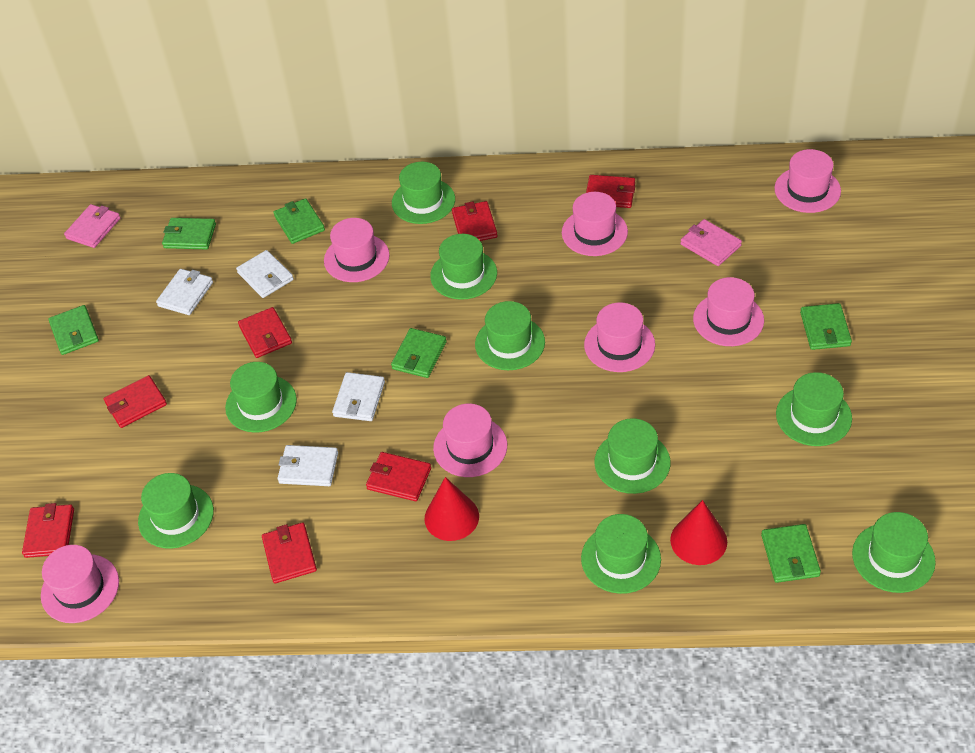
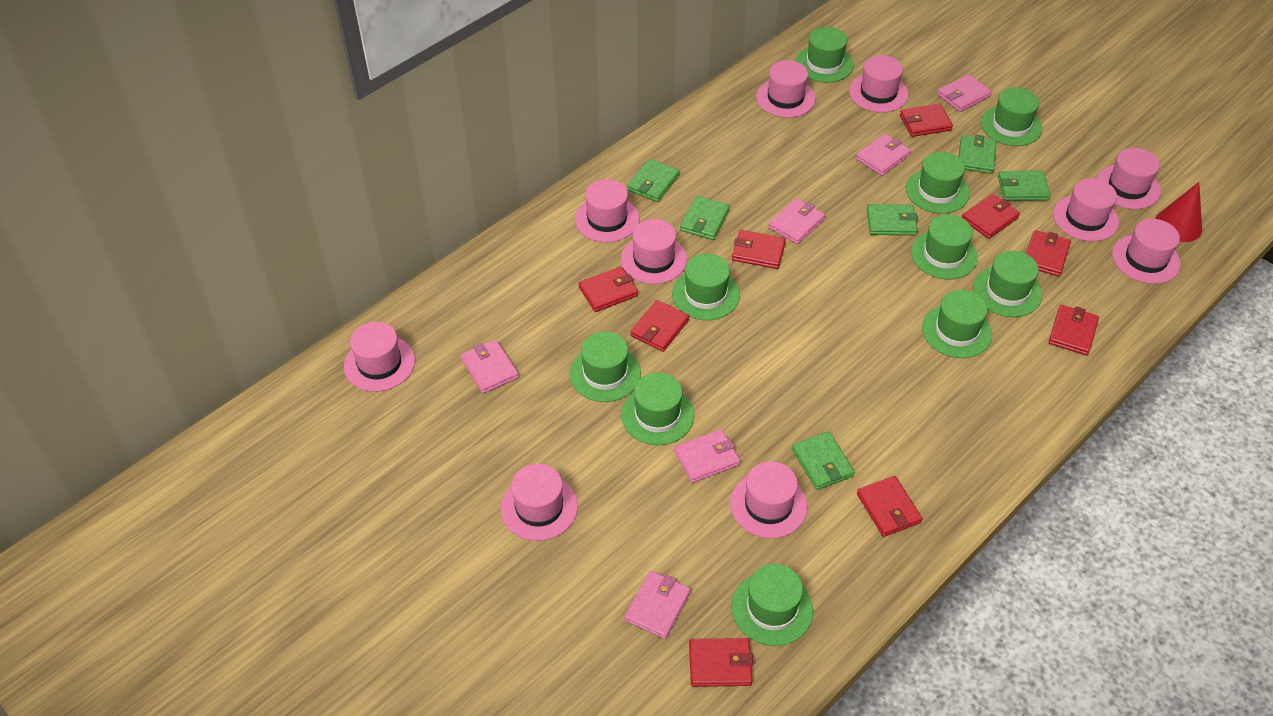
green hat: [138,473,214,549] [225,362,297,433] [392,162,455,224] [430,234,497,300] [475,301,545,370] [581,514,661,594] [594,418,670,494] [776,372,852,446] [852,512,936,593] = 9 -> [570,331,641,402] [621,373,694,445] [672,254,740,320] [731,564,813,646] [796,27,854,83] [906,152,970,214] [911,215,978,279] [922,290,992,358] [973,251,1042,317] [981,87,1042,146] = 10
pink hat: [41,545,119,623] [324,218,390,282] [433,404,507,477] [562,192,628,256] [584,302,655,372] [693,277,764,346] [774,149,841,213] = 7 -> [344,322,415,392] [501,464,578,541] [575,179,639,242] [621,219,687,284] [730,461,807,538] [756,60,816,118] [849,55,909,113] [1053,178,1119,241] [1096,148,1161,209] [1112,219,1181,284] = 10
pink wallet: [64,204,121,248] [681,219,742,266] = 2 -> [460,340,519,394] [624,571,691,639] [674,429,740,483] [768,198,825,244] [856,134,911,176] [937,74,992,112] = 6
red cone: [424,477,479,541] [670,500,727,565] = 2 -> [1155,182,1202,242] = 1
red wallet: [22,503,74,558] [104,375,167,428] [238,307,292,358] [262,522,317,583] [366,452,431,501] [452,201,497,241] [586,175,635,208] = 7 -> [578,266,638,312] [630,300,689,352] [689,638,753,687] [732,230,786,269] [857,476,922,537] [900,104,953,137] [962,194,1020,239] [1026,230,1071,277] [1048,305,1099,355] = 9
white wallet: [156,269,213,315] [236,250,294,298] [277,445,338,486] [332,372,385,421] = 4 -> none = 0

